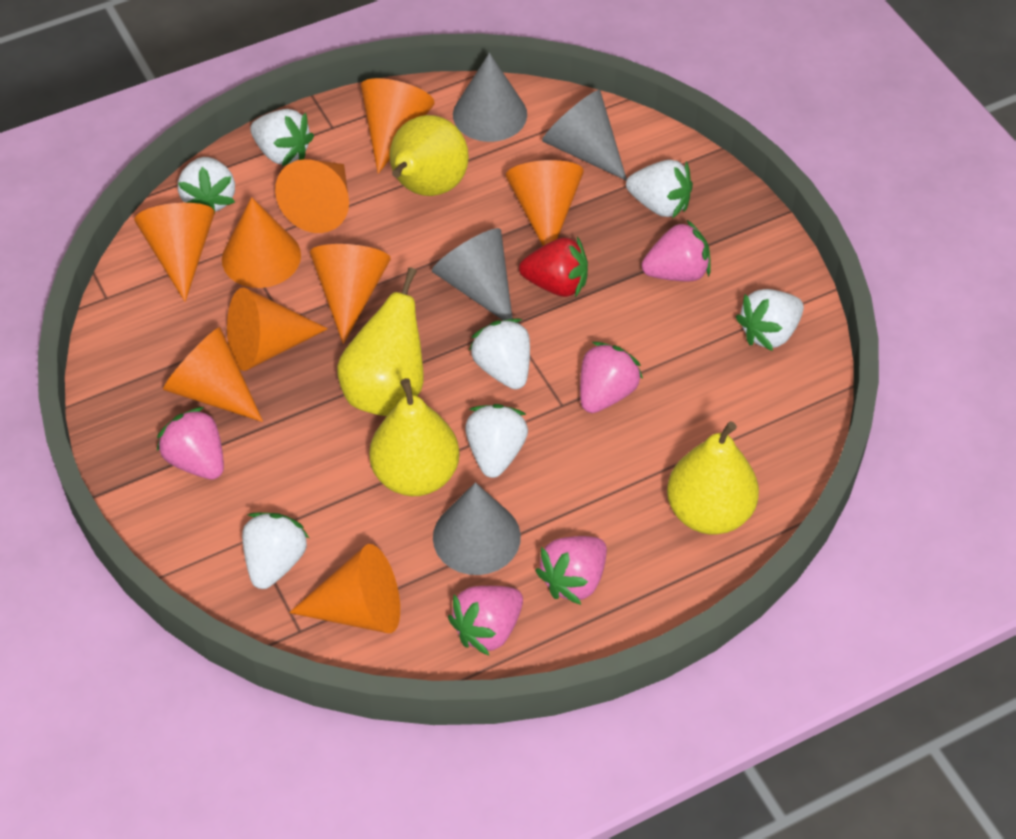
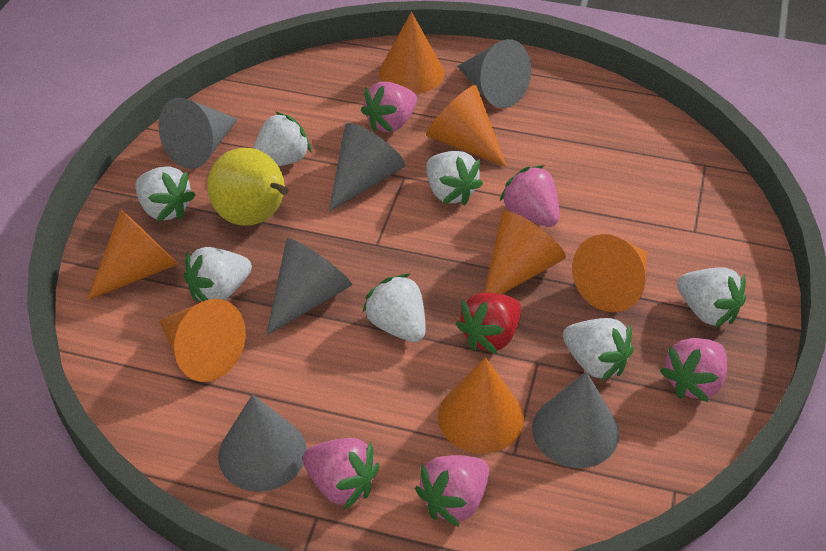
grey cone: [432,228,513,320] [433,482,521,575] [453,53,527,142] [542,90,627,181] = 4 -> [158,98,238,169] [218,394,307,492] [266,238,352,335] [329,123,405,212] [457,39,531,108] [532,371,619,468] = 6
orange cone: [134,203,215,302] [163,327,263,422] [222,197,301,288] [227,287,328,371] [275,159,349,233] [289,544,400,633] [310,244,391,344] [361,78,435,174] [506,160,584,246] = 9 -> [87,210,178,301] [160,299,246,382] [379,12,444,94] [426,85,507,167] [438,357,524,454] [484,211,566,294] [572,234,647,312] = 7
yellow pear: [337,267,424,416] [369,378,459,496] [389,115,469,196] [667,421,759,535] = 4 -> [207,148,289,226] = 1

